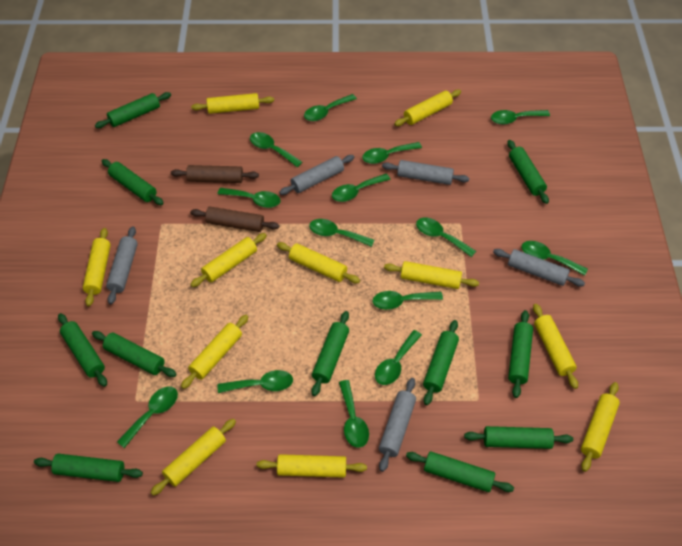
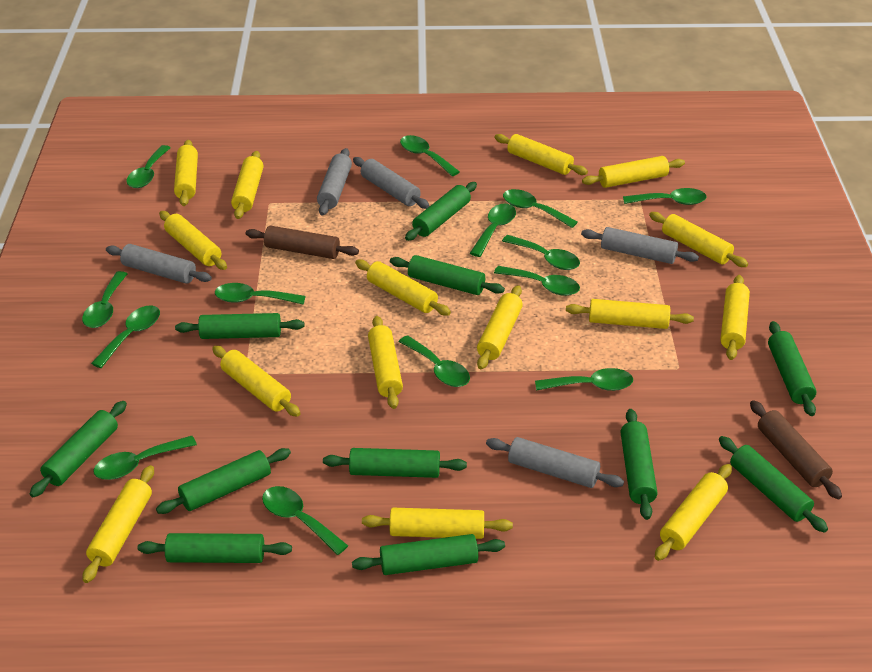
yellow rolling pin: [83,228,111,306] [150,419,236,496] [181,315,248,389] [190,233,267,287] [191,93,274,114] [257,454,367,478] [277,242,360,283] [384,261,479,289] [394,90,461,126] [533,304,578,389] [581,382,620,472] = 11 -> [83,465,154,583] [159,211,227,270] [174,140,198,206] [212,346,301,417] [231,151,264,219] [355,259,451,316] [362,508,513,539] [368,316,403,409] [477,285,523,369] [494,134,588,175] [566,299,694,329] [582,156,685,188] [649,212,748,267] [655,464,732,561] [720,275,750,360] = 15

